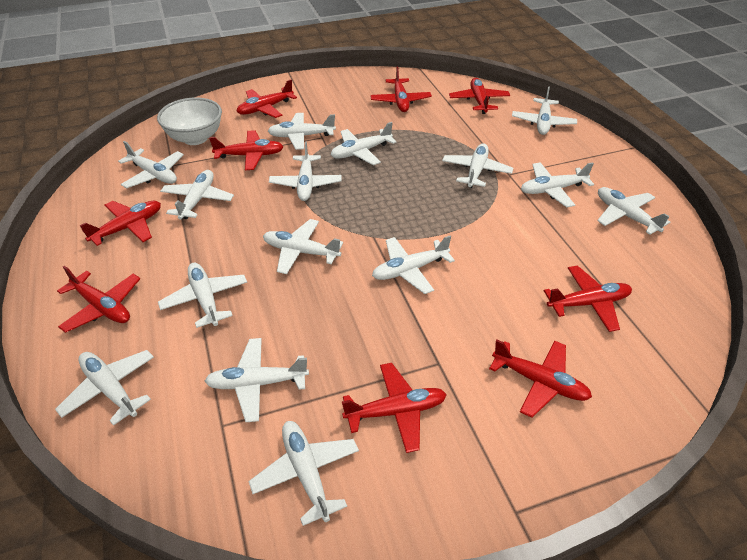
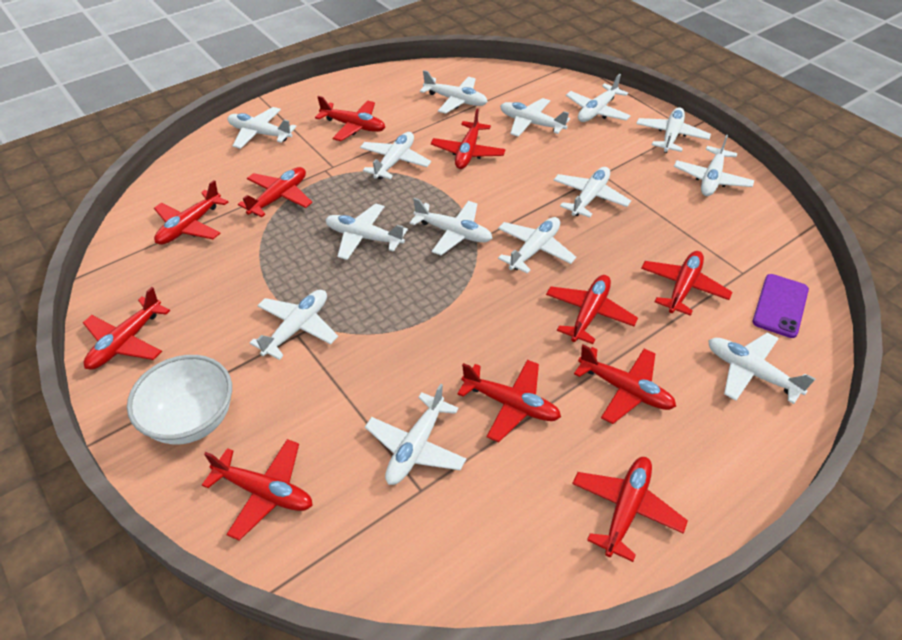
purple phone: none = 0 -> [753,274,809,338] = 1
red plane: [57,266,140,333] [80,201,161,246] [209,130,284,170] [236,80,297,118] [342,363,447,453] [370,66,432,112] [449,78,510,114] [489,340,592,418] [544,266,632,332] = 9 -> [83,287,170,370] [154,180,228,245] [202,439,313,541] [238,167,312,217] [315,96,385,141] [431,109,506,169] [457,360,561,442] [546,275,638,344] [572,457,688,562] [574,345,676,424] [641,251,732,316] = 11
white plane: [55,350,154,426] [118,141,184,188] [158,263,247,328] [160,170,234,219] [205,338,309,422] [248,421,359,526] [263,219,343,274] [268,113,336,150] [269,142,342,201] [331,122,396,165] [372,236,455,294] [442,143,513,188] [512,86,577,135] [521,162,594,207] [597,187,670,235] = 15 -> [228,107,297,149] [249,290,338,360] [325,203,408,260] [360,132,431,180] [365,384,466,485] [410,198,492,255] [420,70,488,114] [498,217,576,274] [500,98,570,137] [554,167,631,218] [566,74,631,122] [636,107,711,153] [674,135,754,196] [708,332,815,404] = 14

